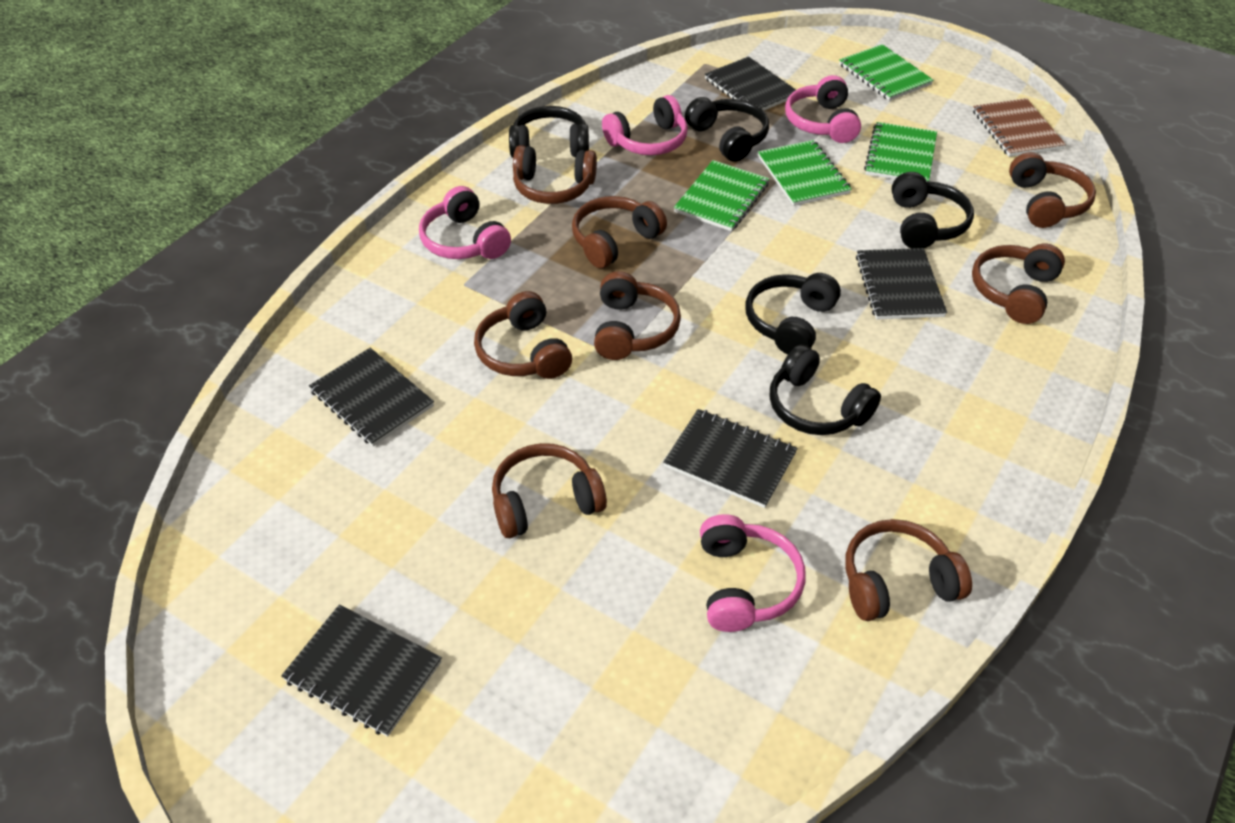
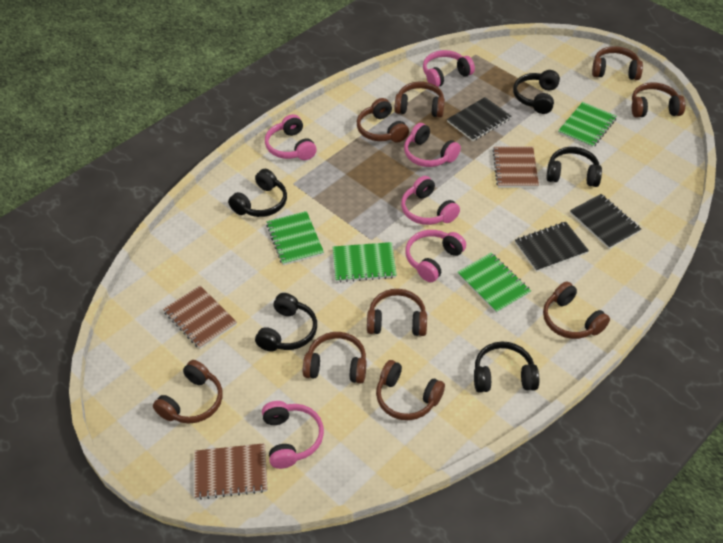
black notebook: [281,605,442,737] [309,348,434,446] [663,409,797,508] [705,56,796,111] [856,248,947,320] = 5 -> [447,97,512,141] [515,222,589,272] [570,194,641,249] = 3
brown headphones: [474,291,572,379] [492,443,607,538] [513,145,597,204] [572,196,667,268] [594,271,681,360] [845,519,972,621] [972,244,1065,324] [1009,152,1096,228] = 8 -> [153,360,223,424] [303,332,367,384] [357,98,409,142] [367,289,427,336] [376,360,445,420] [395,82,445,118] [543,282,610,339] [592,46,643,80] [632,82,685,118] = 9
brown notebook: [973,98,1066,157] = 1 -> [163,286,237,349] [194,443,267,500] [492,147,539,188] = 3
pink headphones: [419,186,511,259] [602,95,688,155] [700,514,805,632] [785,75,861,143] = 4 -> [262,401,324,469] [265,114,317,160] [401,176,460,225] [404,123,461,167] [405,230,466,282] [423,50,475,87] = 6

